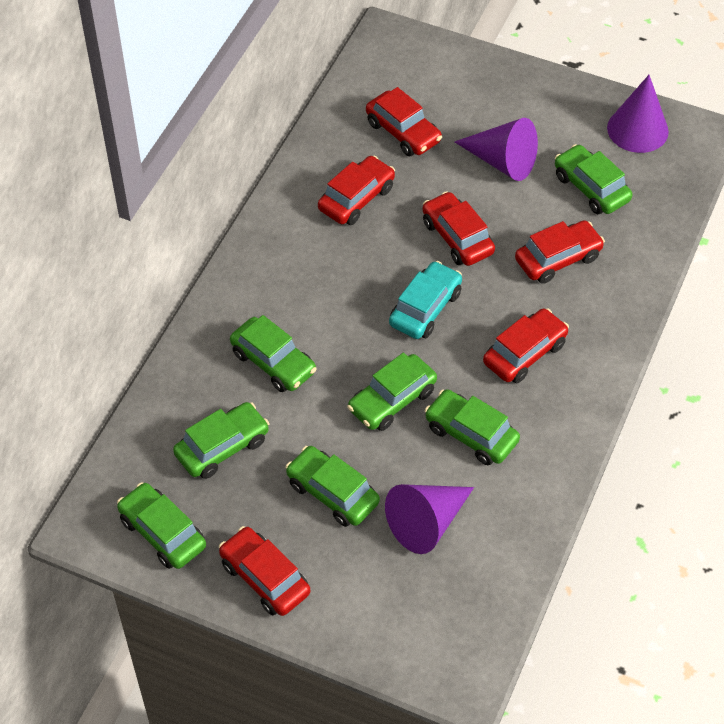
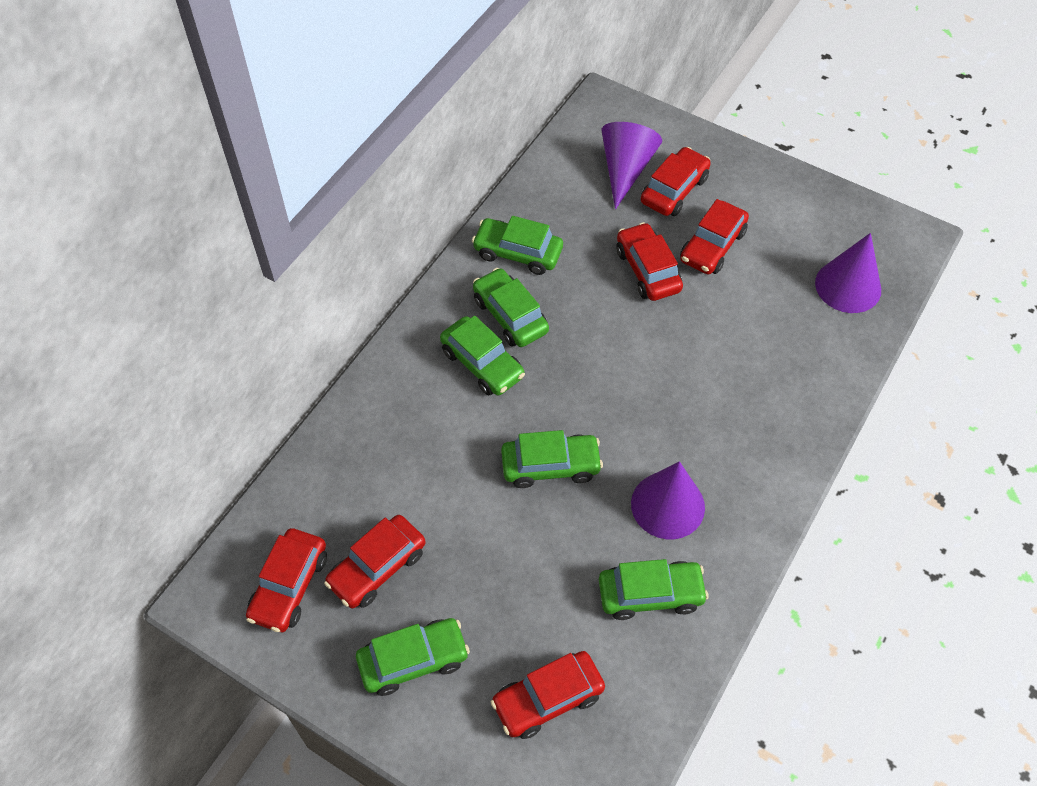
green car: [117,482,206,569] [173,402,270,479] [230,315,317,392] [285,446,380,527] [347,353,437,431] [425,389,520,465] [555,144,633,214] = 7 -> [356,618,470,696] [440,316,525,396] [472,216,563,275] [473,268,549,347] [501,430,603,488] [599,559,709,620] = 6
turquoise car: [389,261,462,339] = 1 -> none = 0

